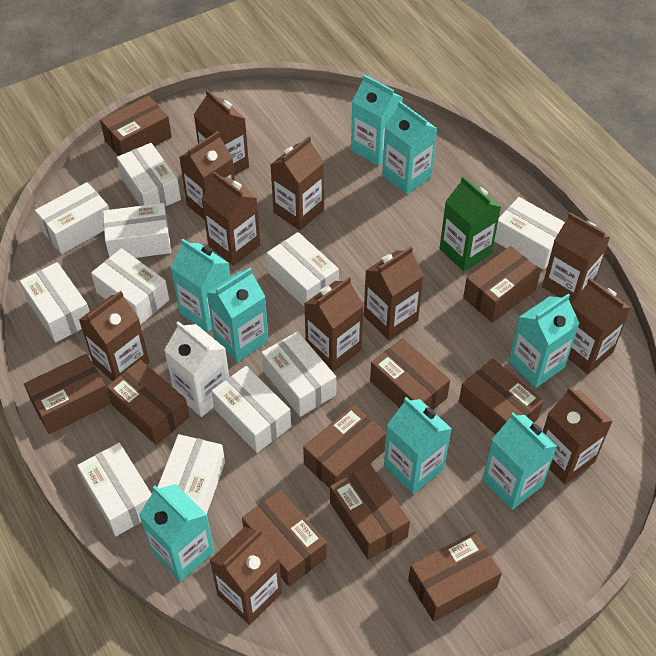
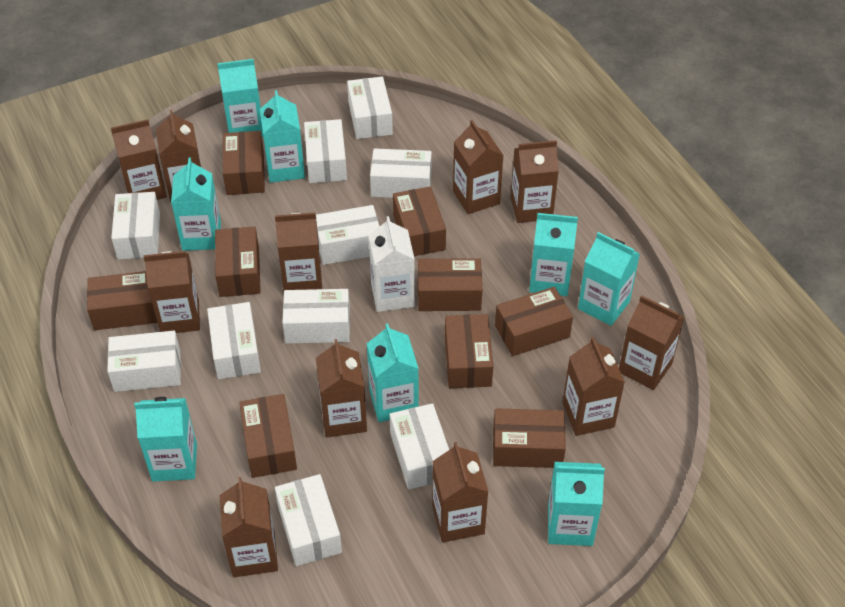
brown box: [24,354,111,434] [100,96,172,156] [106,360,189,445] [242,490,327,587] [303,405,386,488] [330,464,410,560] [370,338,450,410] [408,532,502,622] [459,359,543,434] [463,246,541,323] = 10 -> [87,271,157,330] [215,227,261,297] [223,131,265,195] [239,394,297,478] [393,187,446,256] [418,258,482,311] [445,314,493,388] [493,408,566,468] [495,287,573,356] = 9
green carton: [440,176,501,271] = 1 -> none = 0
white box: [20,262,89,343] [35,182,109,254] [77,443,152,536] [91,248,169,325] [103,203,171,258] [117,143,181,207] [157,434,225,514] [211,366,291,453] [262,331,336,417] [267,232,339,307] [494,197,565,270] = 11 -> [107,331,181,392] [111,192,160,260] [207,302,261,379] [275,474,342,566] [282,289,350,344] [304,119,347,183] [316,205,380,265] [347,76,393,139] [370,148,432,198] [390,403,449,490] = 10

